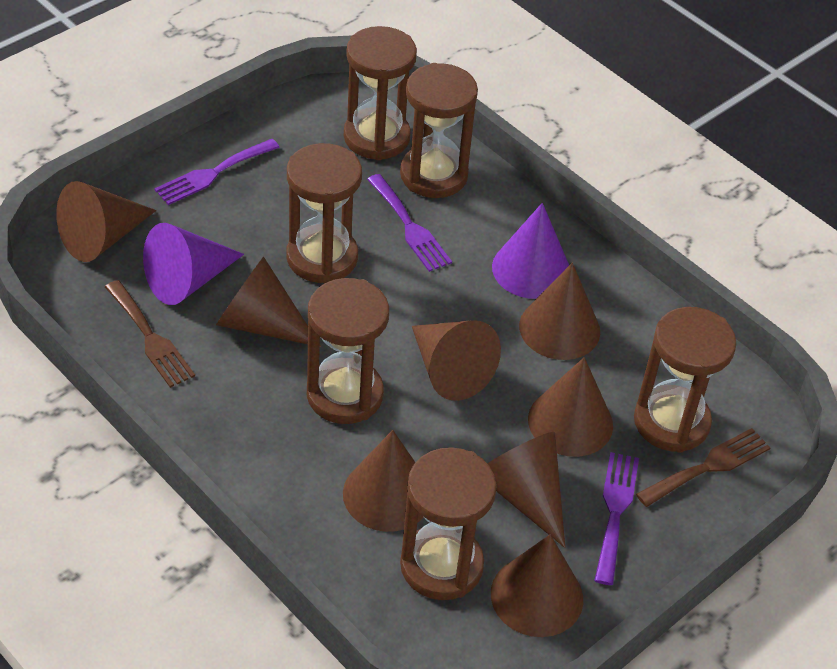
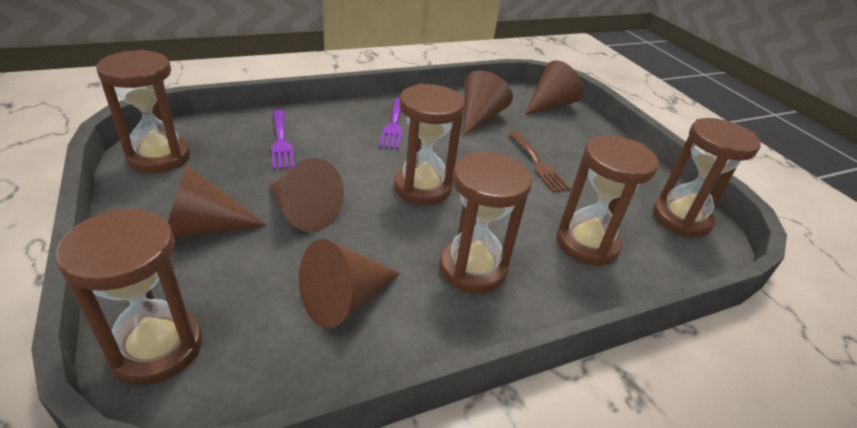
brown cone: [56,181,156,262] [216,257,321,347] [343,430,423,532] [412,320,501,401] [487,432,565,548] [491,534,583,637] [519,263,600,360] [528,357,613,457] = 8 -> [168,164,267,238] [269,158,344,232] [299,239,400,329] [464,71,513,136] [525,60,584,115] = 5
brown fork: [105,280,195,388] [636,428,770,507] = 2 -> [509,131,571,193] = 1
purple cone: [143,223,244,305] [492,203,569,299] = 2 -> none = 0
purple fork: [154,139,280,205] [367,174,452,272] [594,452,639,585] = 3 -> [271,110,295,169] [379,97,402,149] = 2

